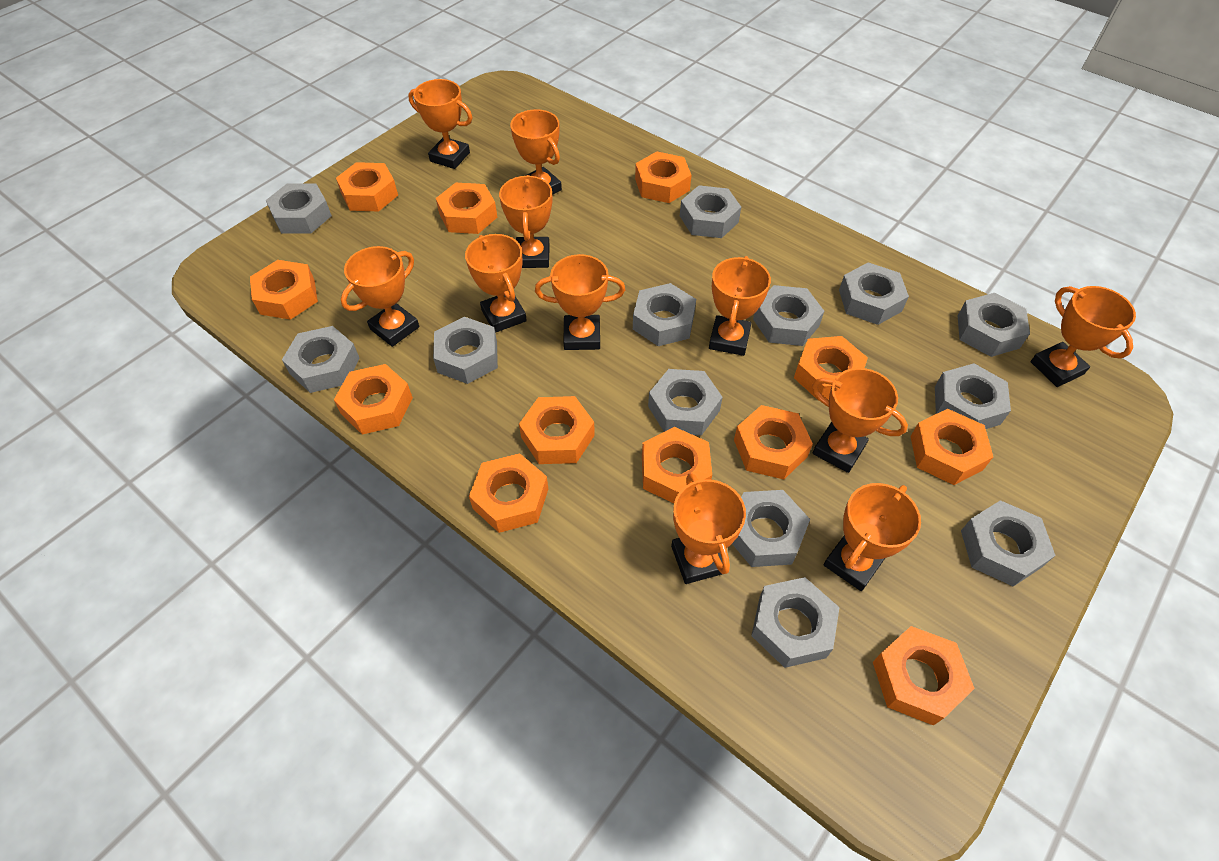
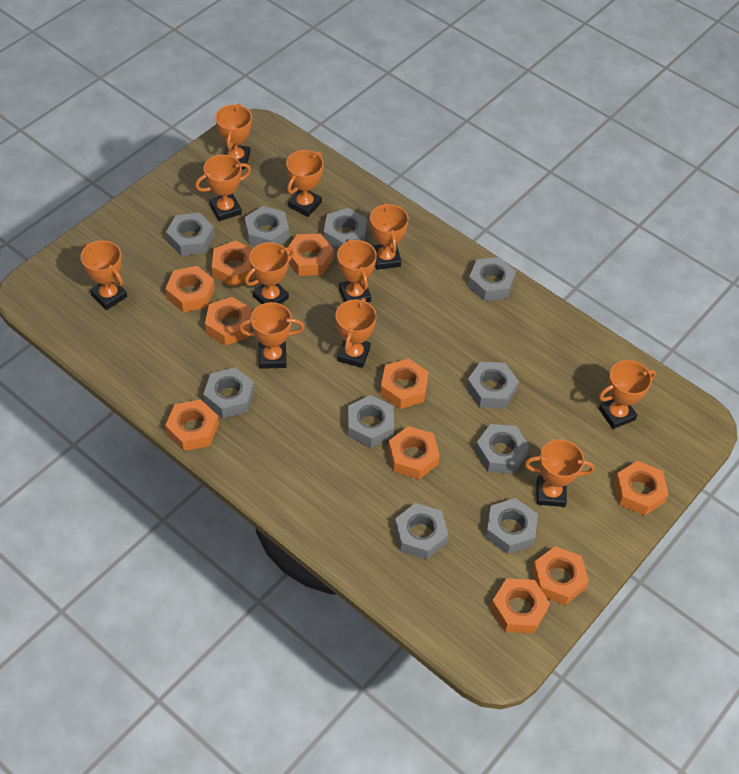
grey nut: [266,183,332,233] [282,326,360,393] [433,317,498,384] [633,283,696,346] [648,369,723,436] [680,185,741,238] [732,490,810,567] [751,577,840,668] [753,285,824,346] [839,262,909,325] [935,363,1011,429] [958,293,1030,357] [961,500,1056,587] = 13 -> [166,213,214,256] [203,367,254,418] [245,206,289,246] [324,208,367,250] [348,395,394,448] [394,503,448,560] [466,362,519,409] [468,257,516,301] [475,424,530,474] [485,498,538,554] = 10
orange nut: [250,260,318,320] [334,364,413,435] [336,162,398,211] [436,183,497,234] [469,453,548,533] [519,396,595,464] [635,152,691,203] [642,427,712,503] [734,405,813,479] [794,336,868,401] [873,626,975,726] [910,409,993,485] = 12 -> [165,266,215,312] [165,399,219,451] [205,297,252,346] [212,240,255,287] [288,234,334,276] [380,358,429,409] [388,426,440,479] [490,578,550,634] [532,546,589,605] [614,461,669,516] = 10

